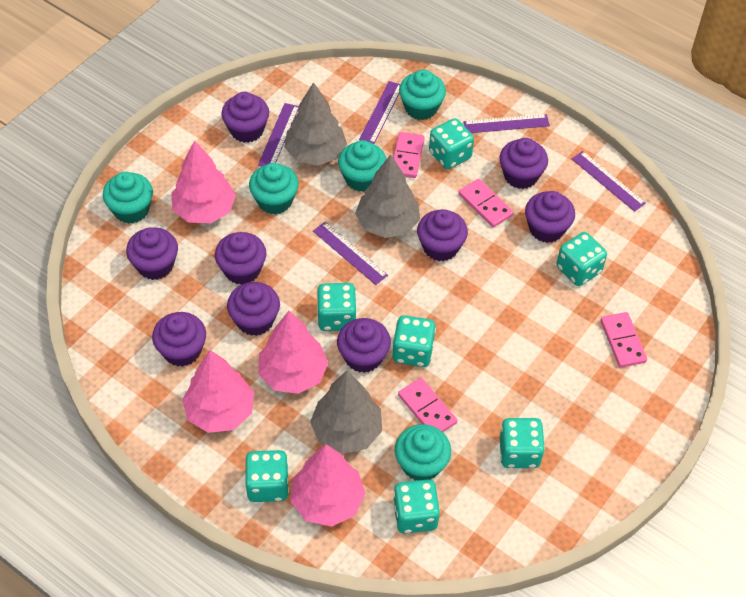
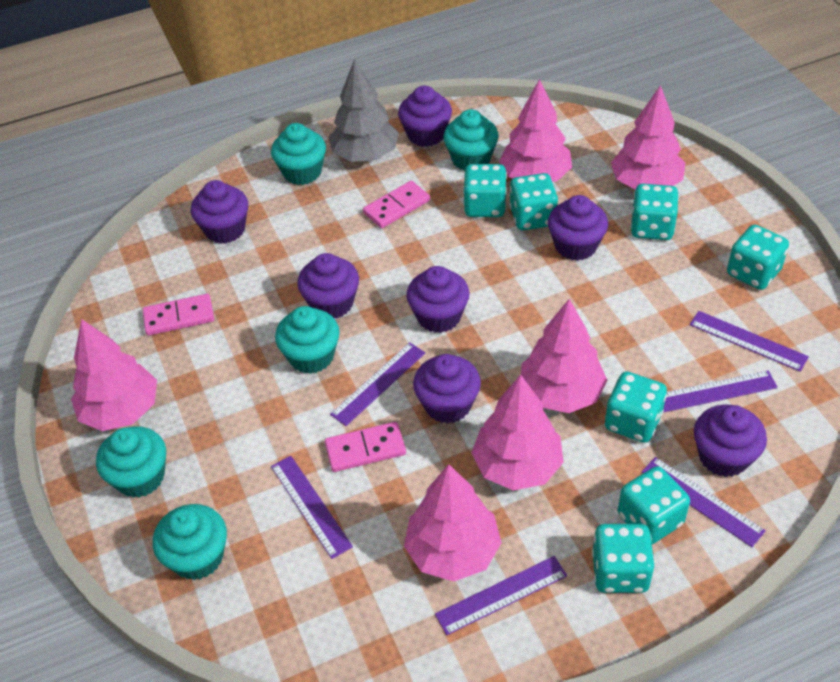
grey tree: [284,82,347,166] [310,371,382,454] [355,154,420,238] = 3 -> [329,59,399,162] = 1
pink domino: [393,132,425,178] [398,378,457,432] [459,179,513,228] [601,312,647,368] = 4 -> [143,294,214,336] [325,422,406,472] [363,181,430,228] = 3
pink tree: [171,140,236,223] [182,350,254,433] [258,311,328,394] [290,444,366,527] = 4 -> [71,319,157,431] [404,464,502,582] [471,374,564,490] [499,79,572,182] [521,299,607,413] [611,85,685,189] = 6
purple cupcake: [126,227,178,280] [152,312,206,367] [215,232,266,285] [221,92,269,143] [227,282,280,336] [337,318,391,373] [417,209,468,261] [499,138,548,189] [525,191,575,243] = 9 -> [191,180,248,244] [297,253,359,318] [398,86,452,147] [406,266,470,333] [413,354,481,424] [548,195,608,261] [694,405,767,477] = 7
purple ruler: [258,103,299,167] [313,222,388,285] [359,81,400,144] [463,114,550,133] [572,151,646,212] = 5 -> [271,456,353,559] [330,342,425,426] [435,556,567,635] [642,457,766,547] [663,371,778,413] [690,311,809,372] = 6

